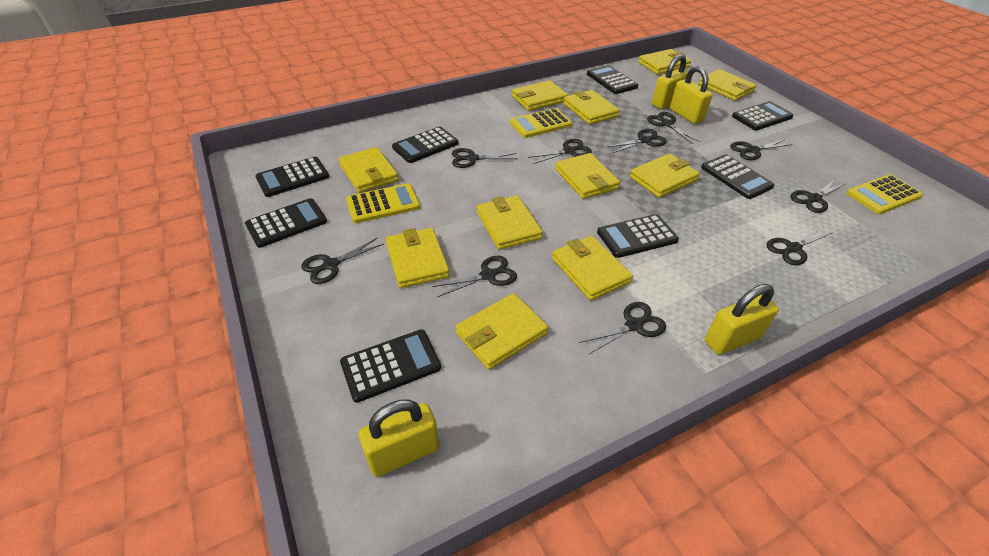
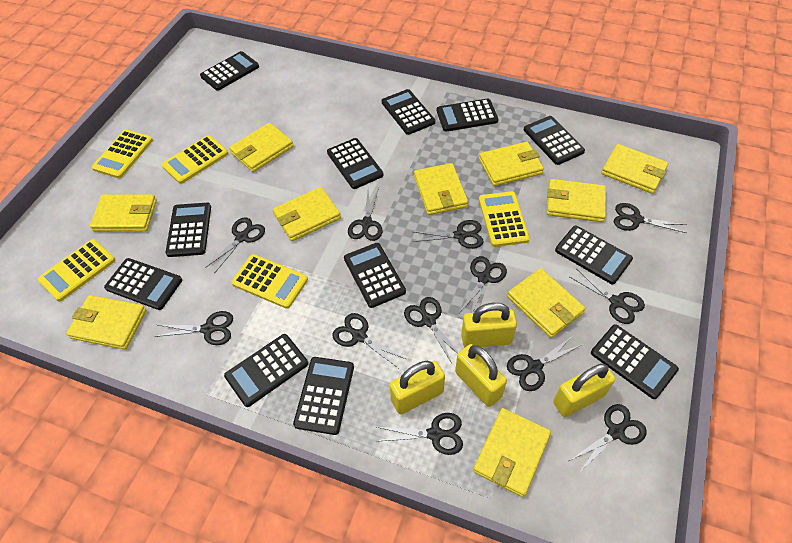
black calculator: [245,198,327,248] [255,157,329,197] [340,329,441,403] [392,127,459,163] [587,65,638,94] [597,214,679,258] [701,154,774,199] [732,101,794,131] = 8 -> [104,258,182,310] [165,203,211,257] [200,51,259,91] [224,334,308,407] [293,357,354,435] [327,138,384,189] [344,243,406,308] [381,89,435,135] [437,99,498,132] [524,116,585,165] [555,225,633,284] [591,324,679,399] = 12
black scissors: [302,237,384,284] [432,256,517,297] [452,148,518,168] [528,139,592,164] [579,302,666,355] [607,129,667,153] [647,112,700,144] [730,140,792,160] [767,227,833,265] [790,179,845,213] = 10 -> [154,311,233,345] [205,217,265,274] [332,313,406,368] [348,188,383,241] [376,413,463,455] [404,297,459,363] [412,220,484,249] [459,256,507,313] [507,336,583,391] [569,404,647,473] [570,269,645,324] [614,203,687,233] = 12
yellow calculator: [346,183,420,223] [510,108,572,138] [847,174,923,214] = 3 -> [37,239,115,302] [92,130,153,178] [161,135,228,184] [231,254,308,309] [479,191,530,247] = 5
yellow wallet: [339,147,399,193] [386,228,450,288] [455,293,549,370] [477,196,543,250] [512,80,568,111] [552,236,633,300] [555,153,620,199] [563,90,620,125] [630,154,700,198] [638,49,691,75] [698,69,756,101] = 11 -> [66,295,146,350] [90,194,157,232] [229,123,294,172] [273,187,341,241] [414,163,468,215] [473,408,551,497] [479,142,544,186] [507,268,585,338] [547,179,606,222] [601,144,668,194] = 10

